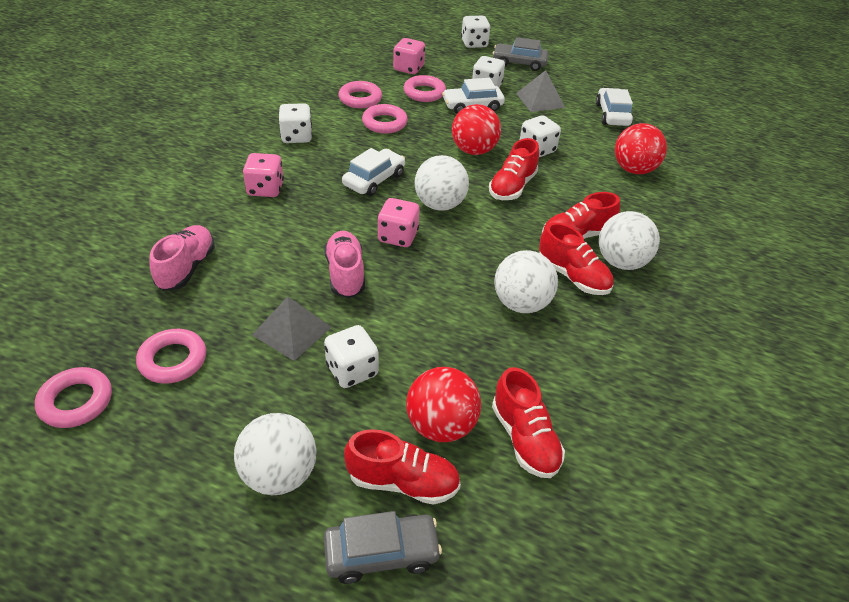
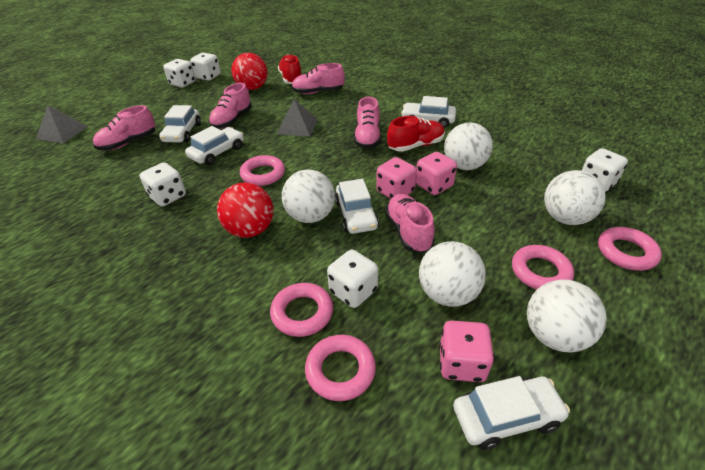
grey car: [324,511,442,584] [493,37,548,71] = 2 -> none = 0
pink shoe: [149,225,215,291] [324,231,365,298] = 2 -> [93,105,156,150] [209,83,252,129] [292,63,345,94] [354,97,381,149] [385,194,435,253] = 5
red ball: [406,367,481,442] [452,104,501,155] [615,123,667,174] = 3 -> [217,183,274,238] [231,53,268,90] = 2
red shoe: [344,429,461,505] [489,138,539,200] [492,367,565,478] [539,222,613,295] [542,192,620,239] = 5 -> [278,55,301,84] [387,116,445,152] = 2
white ball: [234,413,316,495] [415,155,469,211] [494,250,558,313] [599,211,660,270] = 4 -> [282,170,335,223] [419,241,486,307] [444,122,493,170] [527,280,607,353] [544,170,606,225] = 5
white car: [342,148,405,196] [442,78,505,114] [596,88,633,126] = 3 -> [160,105,201,143] [185,126,244,165] [335,179,379,234] [401,96,456,128] [453,376,570,450] = 5

